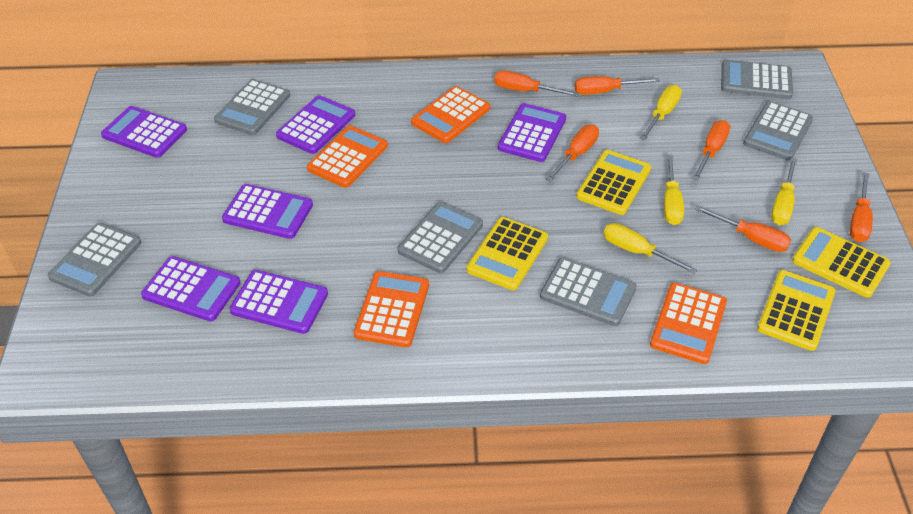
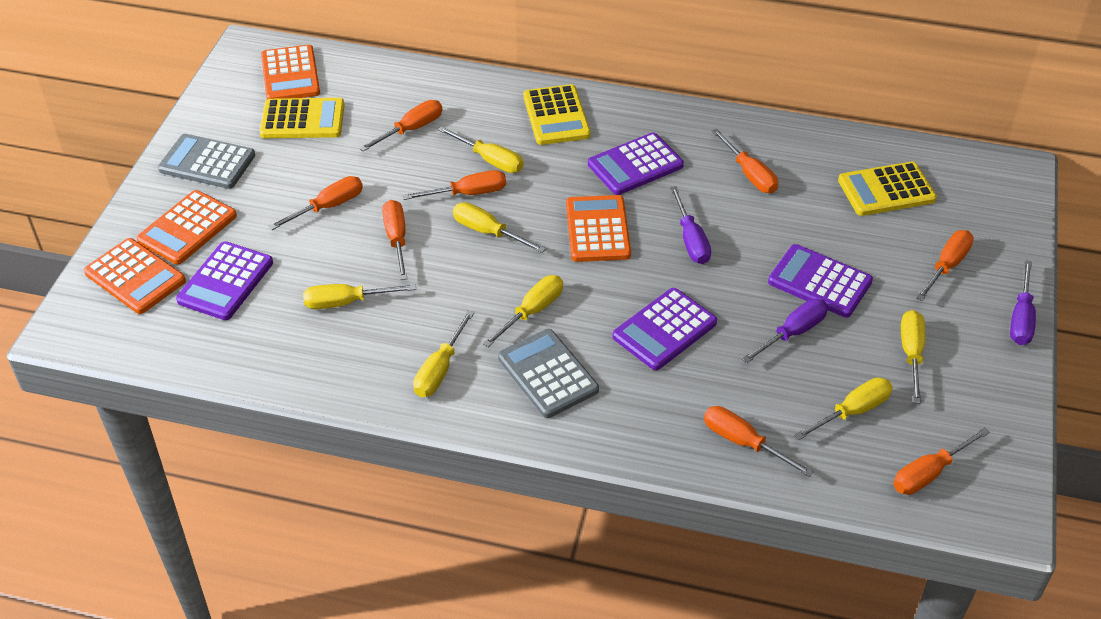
grey calculator: [48,223,141,296] [214,79,290,135] [398,202,483,273] [540,258,637,326] [721,60,793,99] [743,101,813,161] = 6 -> [158,134,255,189] [498,329,599,418] = 2
orange screwdriver: [494,70,579,96] [546,124,599,182] [575,76,660,95] [692,120,730,180] [694,206,791,252] [850,172,873,242] = 6 -> [269,176,363,230] [359,100,442,151] [382,200,407,280] [403,170,506,200] [704,406,814,477] [712,128,778,193] [893,427,990,495] [916,230,974,301] = 8
purple calculator: [101,106,187,158] [141,256,241,321] [222,184,313,239] [229,270,328,334] [276,95,355,154] [498,103,566,162] = 6 -> [176,241,273,320] [588,132,684,195] [612,288,717,370] [768,244,873,318] = 4
purple screwdriver: none = 0 -> [670,186,711,264] [742,299,828,363] [1010,260,1036,345] = 3
yellow calculator: [467,217,548,290] [576,150,651,215] [757,270,836,351] [792,227,891,298] = 4 -> [260,98,345,138] [523,84,591,145] [838,161,937,216] = 3
yellow screwdriver: [603,223,697,274] [640,85,682,140] [664,155,684,225] [771,158,797,225] = 4 -> [303,284,416,309] [413,310,474,397] [438,126,523,173] [453,202,546,253] [483,275,563,347] [794,377,893,440] [901,310,925,404] = 7

